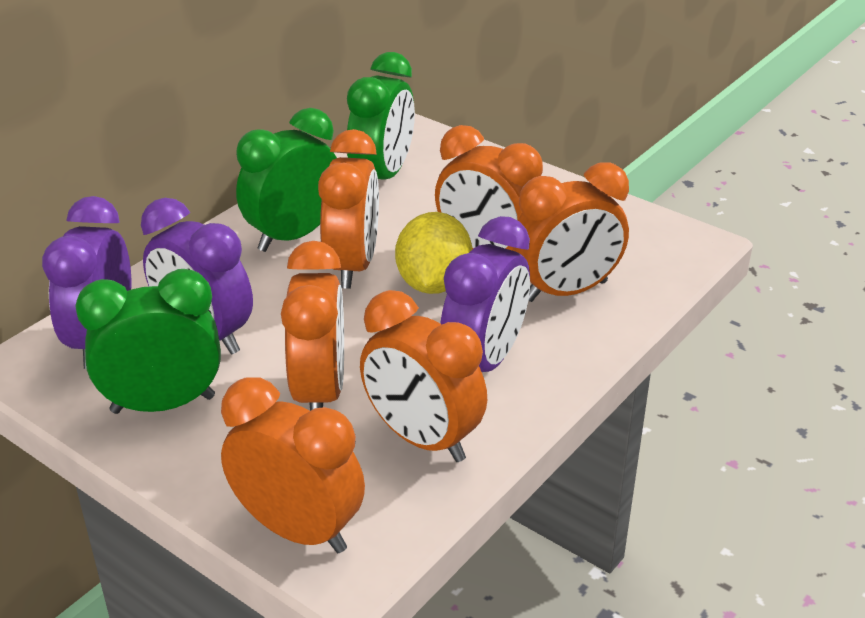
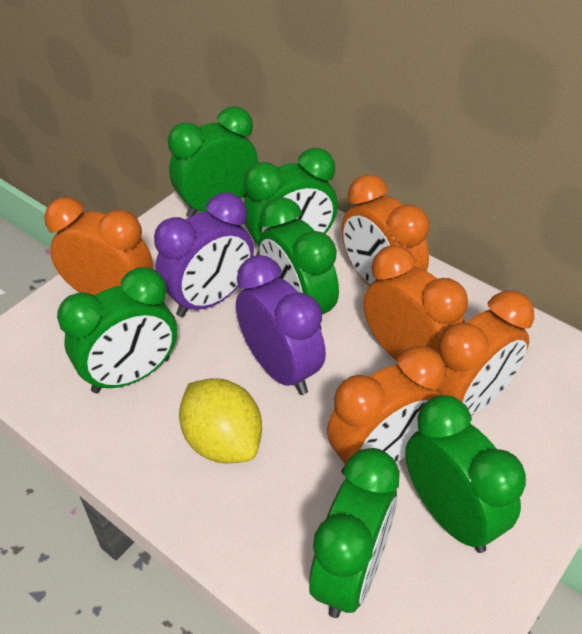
green clock: [75,269,221,414] [236,108,337,252] [347,52,415,180] = 3 -> [57,267,177,393] [168,106,258,217] [244,148,338,255] [259,197,339,330] [309,448,400,618] [405,395,526,553] = 6
orange clock: [221,377,365,553] [281,241,344,411] [318,129,379,289] [360,290,487,462] [435,125,543,251] [513,162,629,302] = 6 -> [44,197,153,295] [327,346,446,476] [342,174,430,286] [364,245,468,361] [438,291,534,416] = 5
purple clock: [42,196,131,369] [141,198,253,355] [440,216,530,372] = 3 -> [154,192,254,317] [236,255,326,395] = 2

